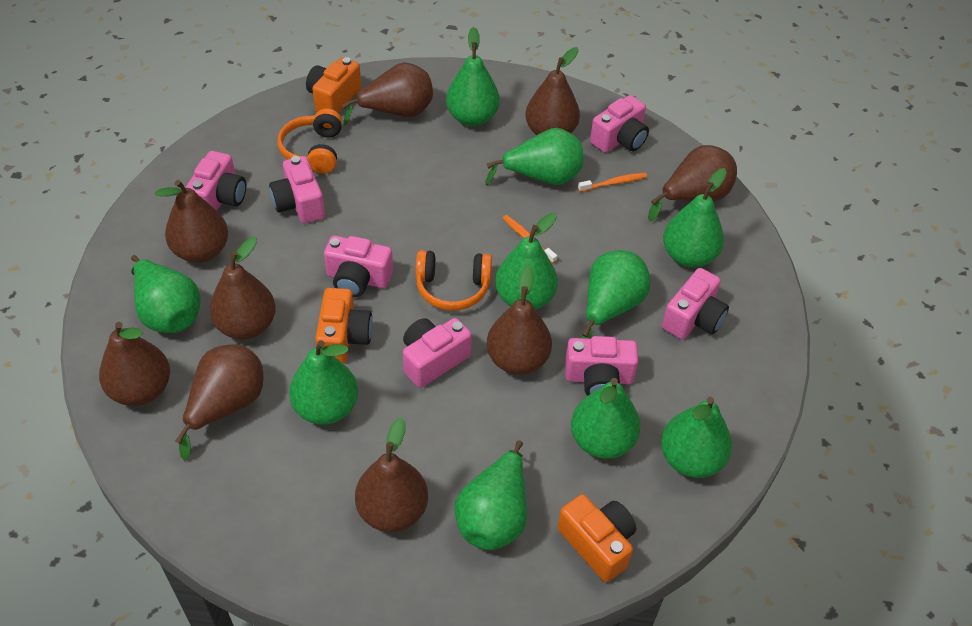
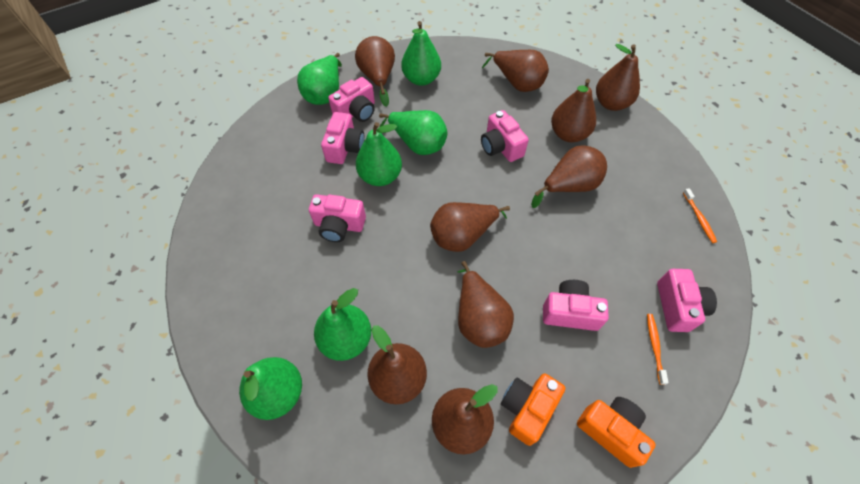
green pear: [131,255,201,333] [289,340,358,425] [446,27,500,126] [454,440,527,550] [485,128,583,185] [495,213,558,310] [571,378,641,459] [581,250,651,339] [661,397,732,478] [663,168,727,268] = 10 -> [239,357,302,420] [297,53,342,105] [314,288,371,361] [356,122,402,186] [379,110,447,155] [401,21,441,86] = 6
orange camera: [306,57,361,113] [315,288,373,363] [558,494,636,582] = 3 -> [501,374,565,446] [577,397,656,468] = 2
orange headphones: [278,109,342,174] [415,250,492,311] = 2 -> none = 0
pink camera: [185,151,246,211] [269,156,325,223] [324,236,393,297] [403,318,472,388] [565,336,638,396] [590,95,649,153] [662,268,729,339] = 7 -> [309,194,366,242] [321,112,365,164] [328,77,375,122] [481,110,529,162] [543,280,609,331] [657,269,717,332] = 6

